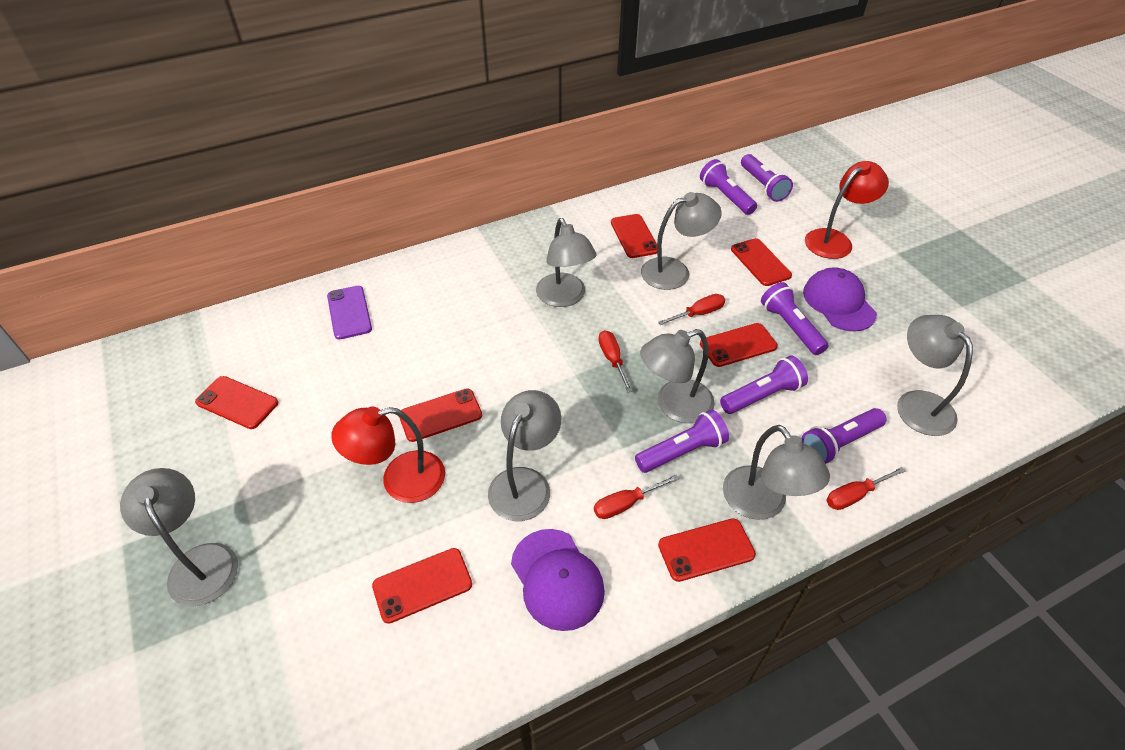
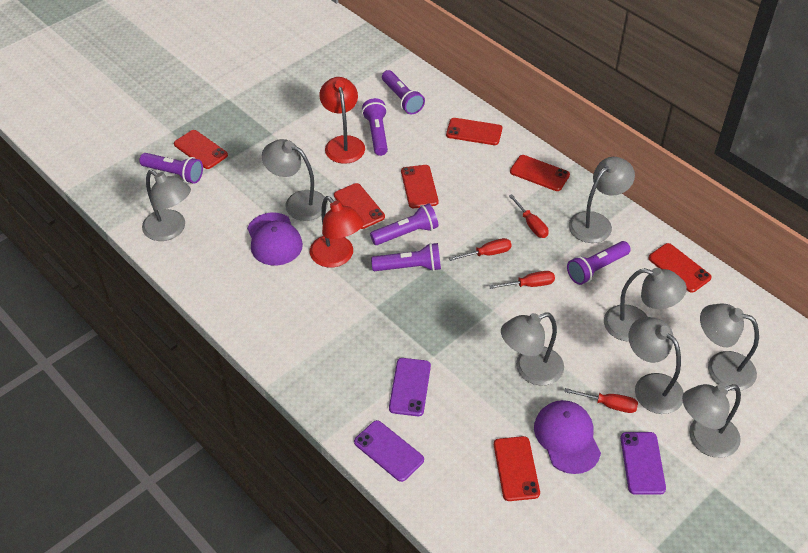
grey lamp: [120,468,238,607] [488,390,561,521] [536,218,596,307] [640,329,715,423] [641,192,722,290] [723,425,830,520] [897,315,973,436] = 7 -> [142,170,191,241] [262,139,328,221] [501,312,564,386] [569,157,635,243] [604,268,687,342] [628,317,684,414] [682,384,741,458] [700,303,759,391] = 8
purple phone: [327,286,372,339] = 1 -> [354,420,424,482] [389,358,431,416] [620,432,666,495] = 3

